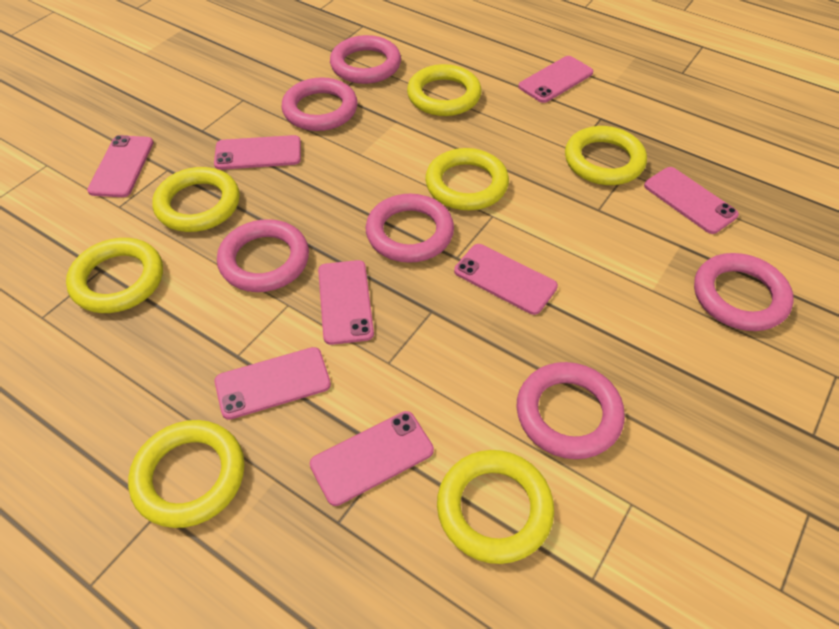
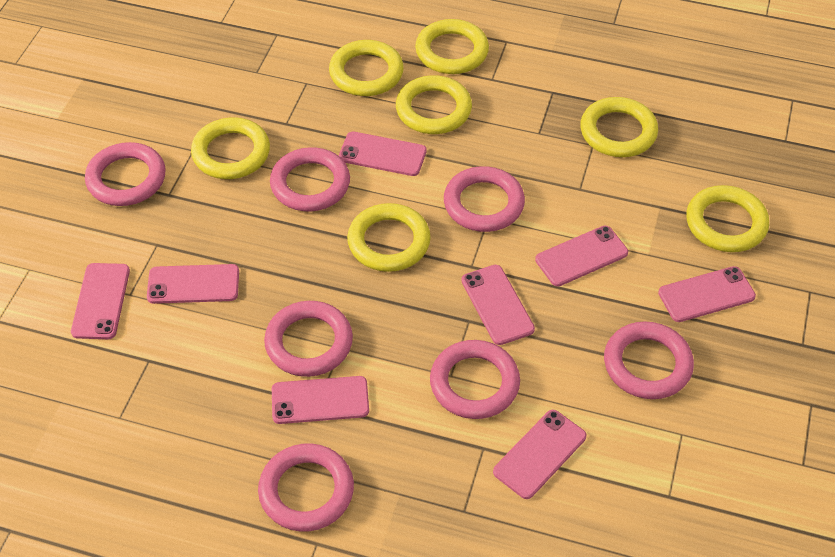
pink ring: [217,219,309,292] [282,77,358,131] [330,35,401,84] [366,194,454,263] [516,362,625,459] [694,253,794,331] = 6 -> [85,142,166,206] [258,444,354,532] [264,301,353,377] [270,147,350,211] [430,340,520,419] [444,166,525,232] [604,322,694,399] = 7

